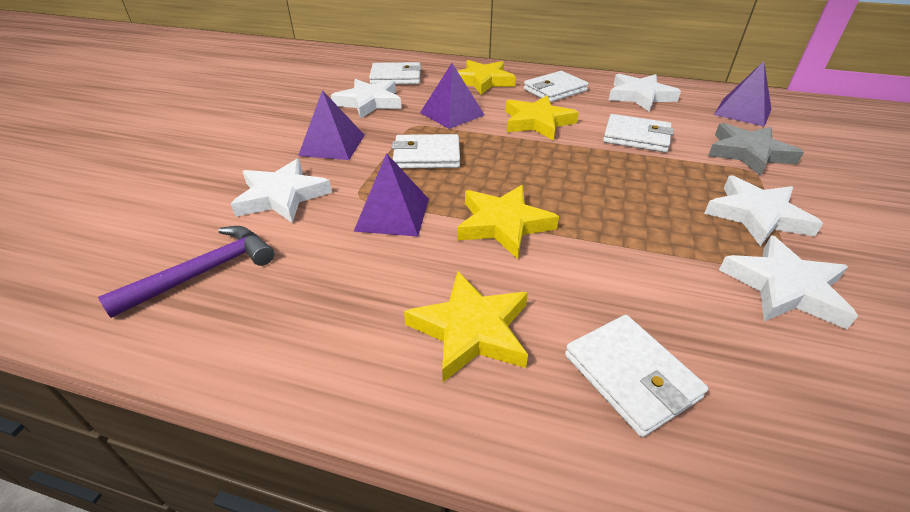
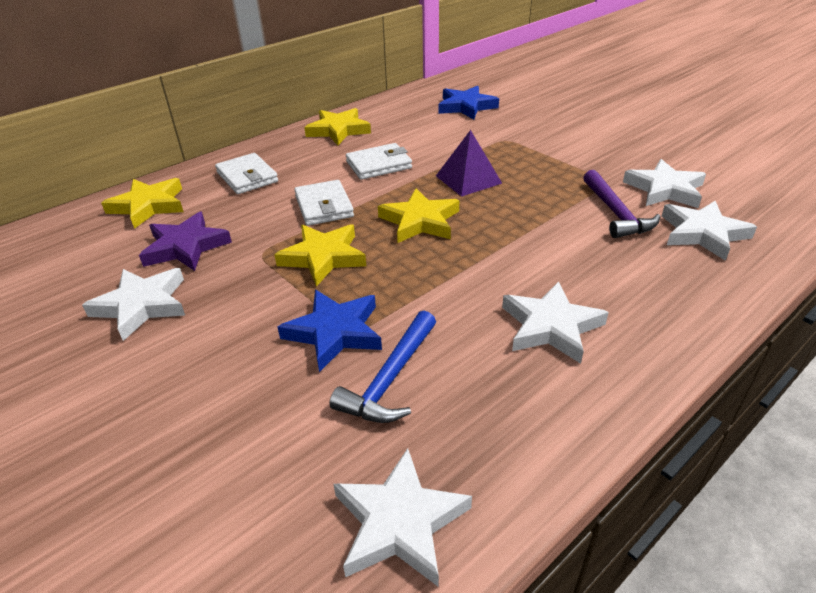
blue hammer: none = 0 -> [329,311,436,423] = 1
blue star: none = 0 -> [278,290,382,372] [439,86,499,120] = 2
grey star: [708,123,804,176] = 1 -> none = 0
purple pyramid: [298,90,365,160] [353,153,429,237] [420,63,484,129] [714,61,771,127] = 4 -> [436,130,502,197] = 1
purple star: none = 0 -> [139,211,232,271] = 1
white wallet: [369,62,421,84] [392,134,460,168] [524,71,588,102] [565,315,708,437] [603,114,674,152] = 5 -> [215,153,278,194] [294,180,354,226] [346,143,412,180] = 3

